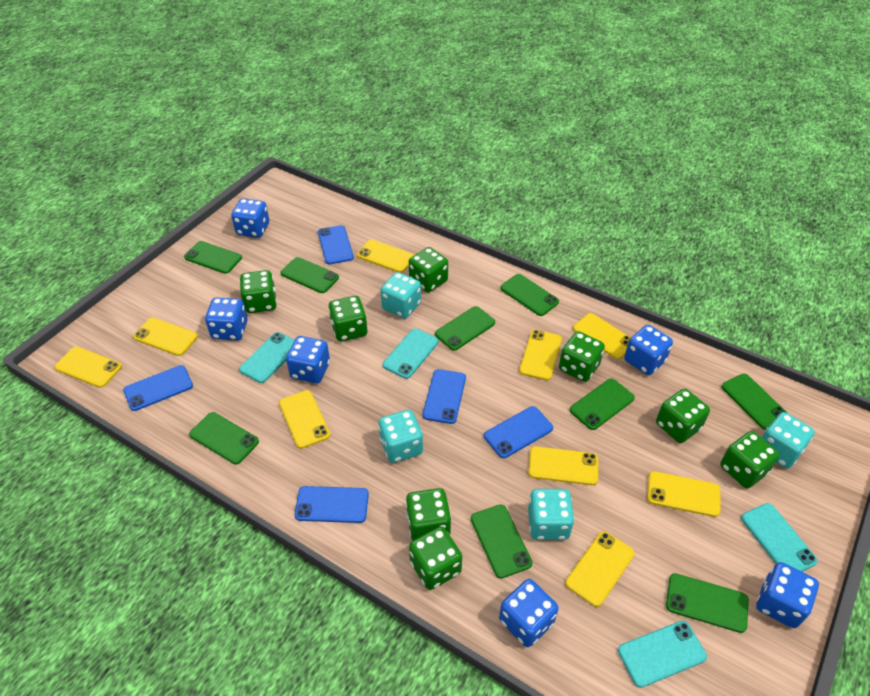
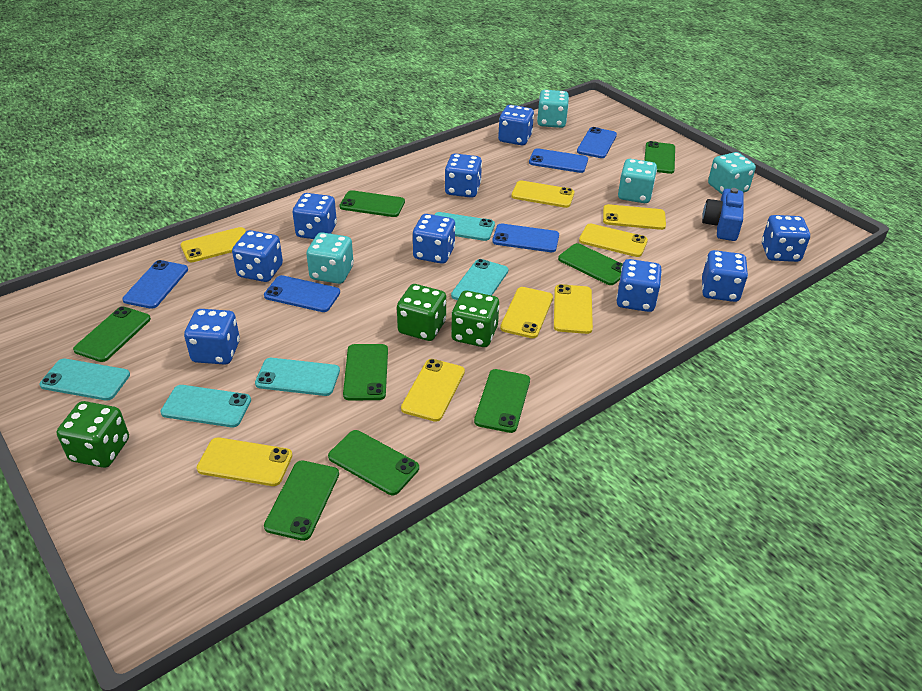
blue camera: none = 0 -> [702,188,744,241] = 1
blue dice: [205,297,248,340] [231,198,269,238] [286,336,330,383] [499,579,559,647] [624,325,673,375] [756,562,819,628] = 6 -> [184,309,240,365] [232,230,283,282] [293,193,337,239] [413,214,456,264] [445,153,482,198] [498,105,534,145] [616,259,662,312] [702,250,748,302] [762,215,810,262] = 9
green dice: [240,270,277,313] [329,296,367,342] [406,488,451,541] [409,247,448,293] [409,527,462,590] [559,331,605,382] [656,389,710,443] [720,431,779,488] = 8 -> [57,401,129,468] [397,284,446,341] [451,291,499,347] = 3
green phone: [184,241,242,274] [189,412,259,464] [281,257,339,293] [435,306,495,351] [471,504,533,578] [500,274,559,316] [570,378,635,430] [666,573,749,633] [722,374,787,430] = 9 -> [73,306,151,362] [264,460,339,541] [328,430,419,495] [339,190,405,217] [343,344,388,400] [474,369,530,433] [558,243,623,285] [644,141,675,174] = 8
turquoise phone: [239,332,294,383] [383,328,439,379] [618,621,707,688] [741,503,818,572] = 4 -> [39,359,130,401] [160,385,251,427] [255,358,340,396] [434,212,495,241] [451,259,508,300] = 5
yellow phone: [55,347,122,388] [133,318,198,356] [279,390,330,449] [357,239,414,273] [519,330,562,381] [529,446,598,485] [565,531,635,607] [573,313,631,359] [647,471,720,517] = 9 -> [181,227,246,262] [197,437,292,486] [401,359,465,422] [500,287,553,338] [511,181,574,208] [554,284,593,334] [579,224,648,257] [603,204,666,230] = 8

